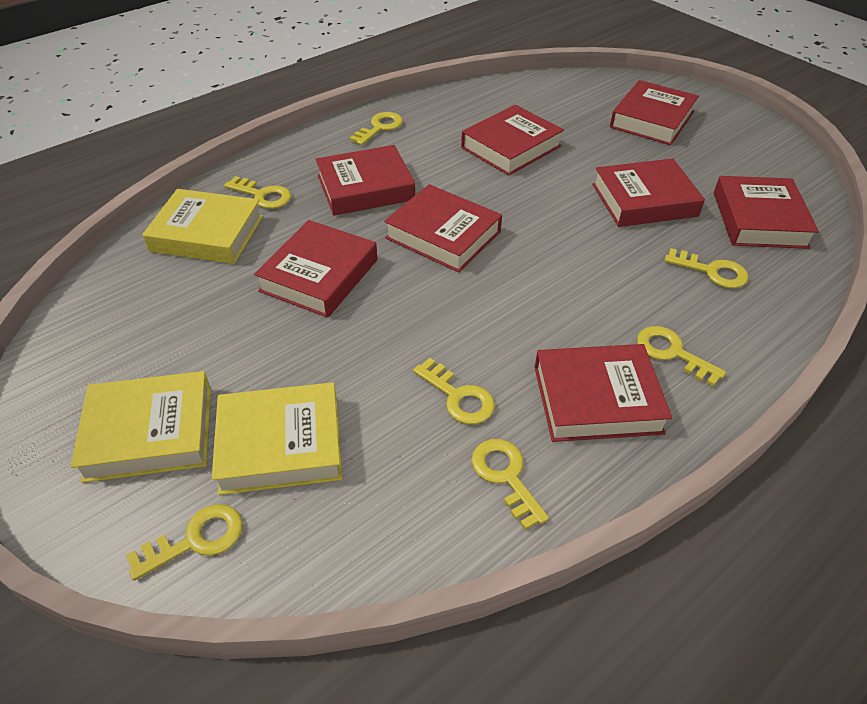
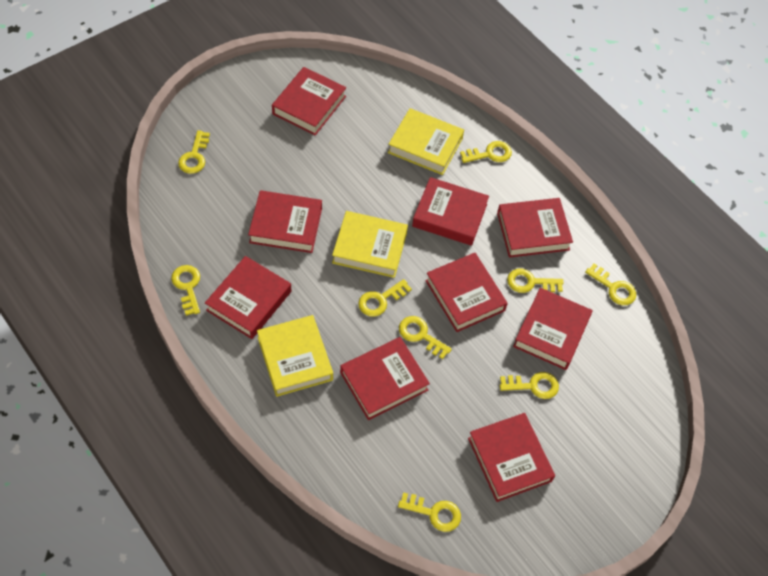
red book: [254,220,377,318] [315,145,415,216] [384,184,502,272] [461,105,564,176] [534,344,672,442] [592,159,705,227] [610,80,699,145] [714,176,819,249] = 8 -> [205,256,291,339] [248,190,322,253] [272,67,346,135] [340,337,430,420] [412,177,489,246] [425,253,508,332] [468,413,555,502] [497,198,573,258] [513,288,592,370] = 9
yellow key: [126,504,243,581] [224,176,291,209] [350,112,403,145] [413,358,495,424] [471,439,549,530] [637,326,726,386] [664,248,749,288] = 7 -> [171,265,200,316] [178,130,210,174] [358,279,412,317] [398,492,461,532] [399,316,452,359] [460,141,512,163] [500,372,559,399] [507,269,563,293] [585,264,636,305] = 9

